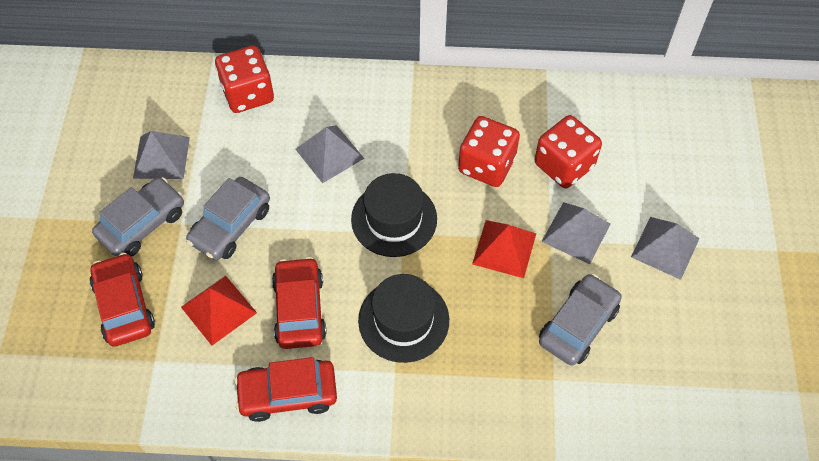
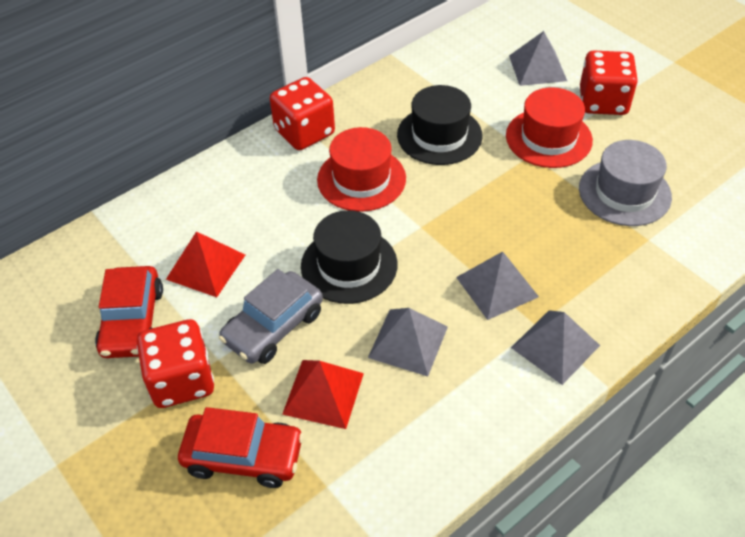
grey car: [92,177,184,257] [186,177,270,260] [539,274,622,366] = 3 -> [219,269,323,364] = 1
grey hat: none = 0 -> [579,140,672,226] = 1
red car: [90,253,155,347] [234,357,337,422] [272,257,327,349] = 3 -> [95,266,163,358] [178,407,304,488] = 2
red hat: none = 0 -> [317,127,406,212] [506,87,593,168] = 2

